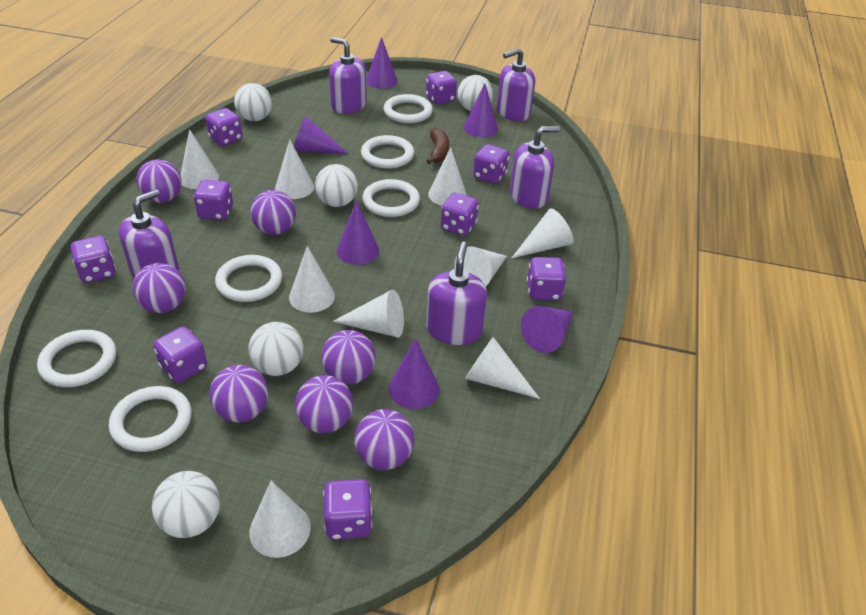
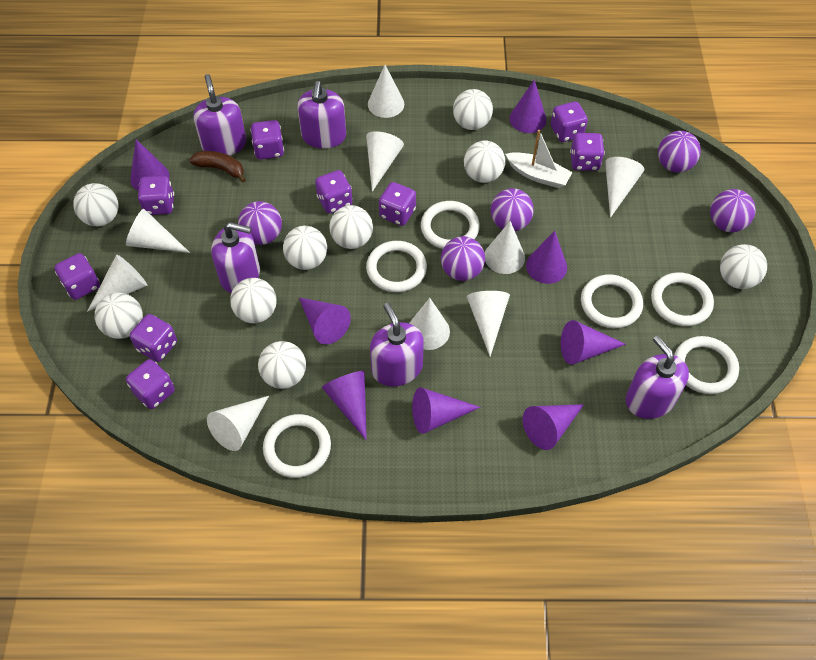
purple ball: [133,263,186,313] [136,159,182,203] [209,365,268,423] [250,190,296,235] [295,375,353,433] [321,330,376,384] [354,409,414,470] = 7 -> [238,201,282,245] [441,236,485,281] [491,188,534,231] [658,131,701,173] [710,189,756,232] = 5
purple cone: [294,116,349,154] [337,201,379,265] [366,37,398,89] [388,338,439,409] [464,84,498,137] [521,306,573,353] = 6 -> [130,139,169,191] [299,298,351,344] [322,371,367,441] [412,387,480,434] [509,80,547,133] [523,404,584,450] [526,231,567,284] [561,320,626,365] = 8
white ball: [152,471,220,538] [234,83,272,121] [248,322,303,376] [315,164,358,207] [458,75,493,111] = 5 -> [73,183,118,226] [95,293,143,339] [230,278,277,323] [258,341,306,389] [283,226,327,270] [329,205,373,249] [453,89,493,130] [464,141,505,183] [720,244,767,289] = 9
white boat: none = 0 -> [505,130,573,188] = 1

